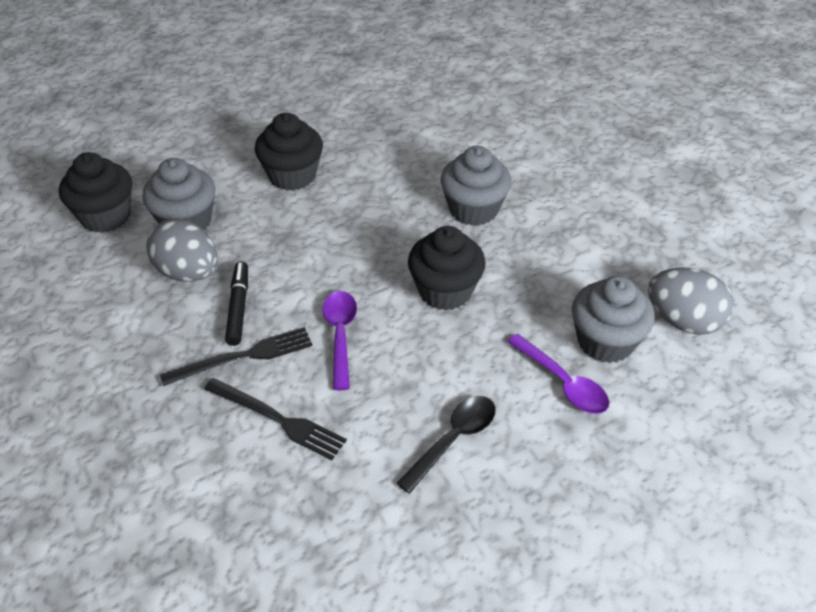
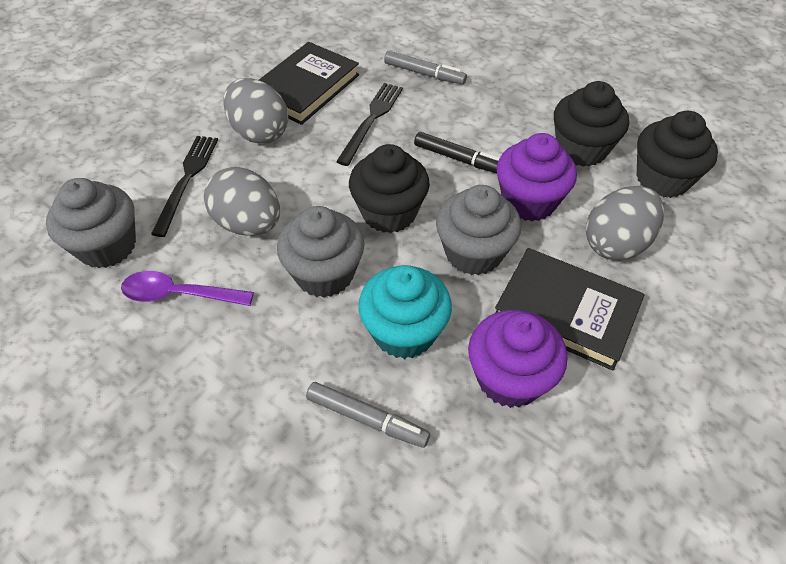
black book: none = 0 -> [259,42,359,125] [495,248,645,371] = 2
black spoon: [396,396,495,494] = 1 -> none = 0
grey egg: [146,219,217,282] [648,267,734,335] = 2 -> [204,167,280,236] [223,78,288,144] [586,186,664,261] = 3
grey marker: none = 0 -> [306,382,430,448] [384,51,467,85] = 2
purple cupcake: none = 0 -> [468,310,567,408] [496,133,577,221] = 2
purple spoon: [322,291,357,390] [507,334,609,414] = 2 -> [121,271,254,306] = 1
turquoise cupcake: none = 0 -> [358,265,452,359] = 1

